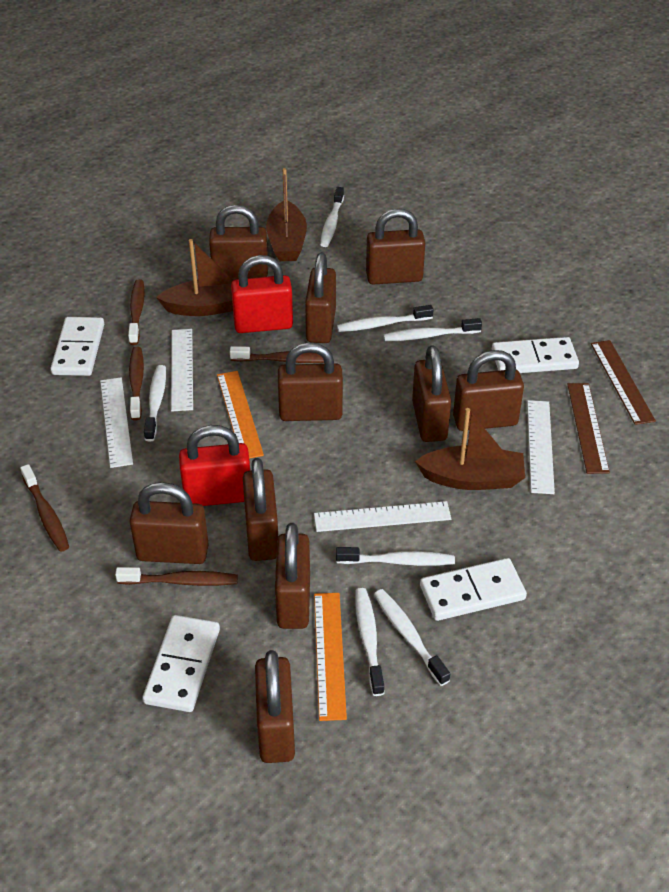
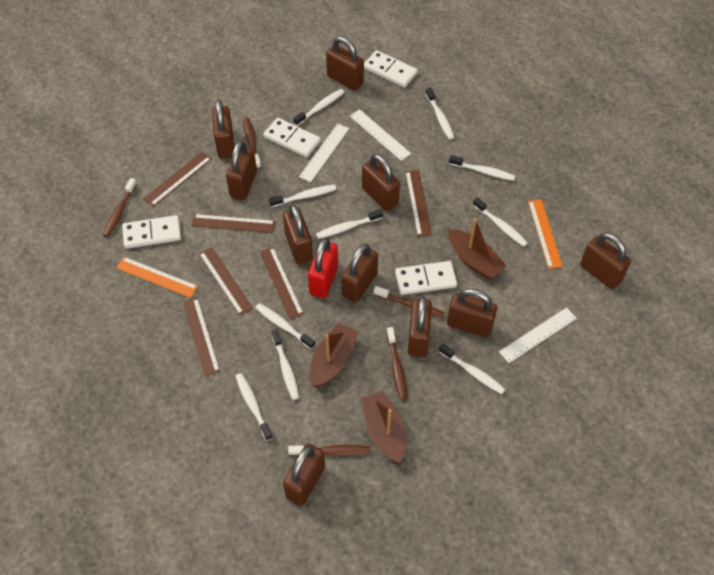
brown ruler: [567,383,610,474] [591,340,656,425] = 2 -> [143,152,212,206] [183,298,220,376] [191,214,275,233] [199,247,253,315] [260,247,304,319] [405,170,432,237] = 6
red padlock: [179,425,250,506] [231,255,293,333] = 2 -> [308,238,338,298] = 1
white ruler: [100,377,133,468] [171,329,193,411] [314,501,451,532] [527,400,555,494] = 4 -> [299,124,349,182] [350,109,411,161] [499,307,577,363] = 3
white toothbrush: [144,365,166,442] [320,187,344,247] [336,547,455,566] [337,305,434,332] [355,588,385,696] [374,589,450,686] [383,318,482,341] = 7 -> [235,373,273,441] [255,303,315,350] [269,184,336,207] [271,329,299,400] [293,89,344,126] [316,209,383,239] [425,87,454,139] [439,344,506,394] [449,155,515,181] [473,197,528,247] = 10

